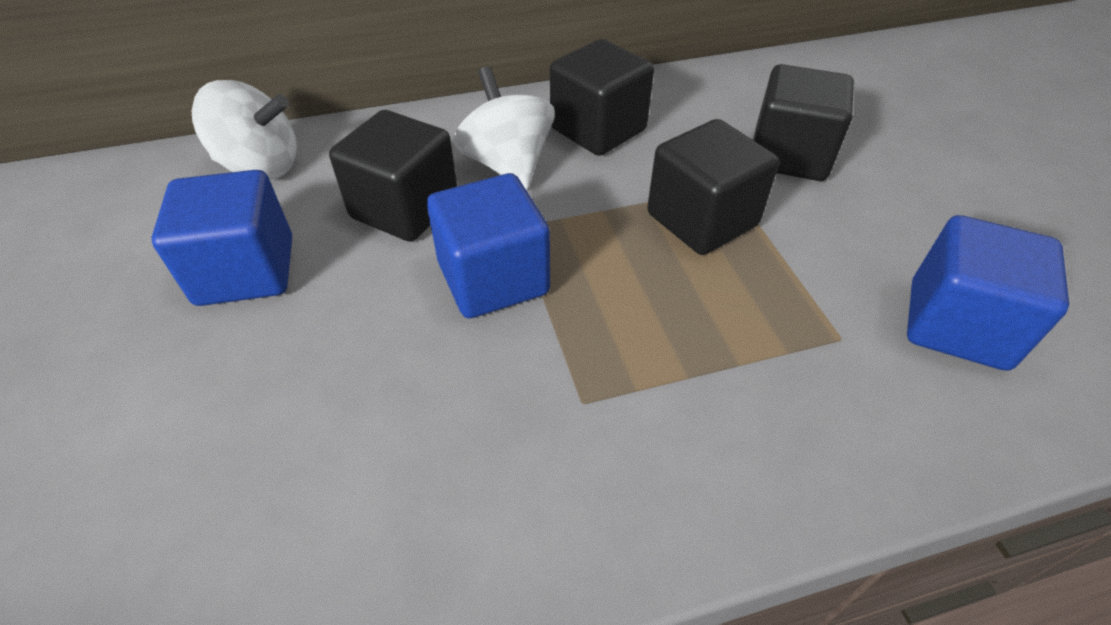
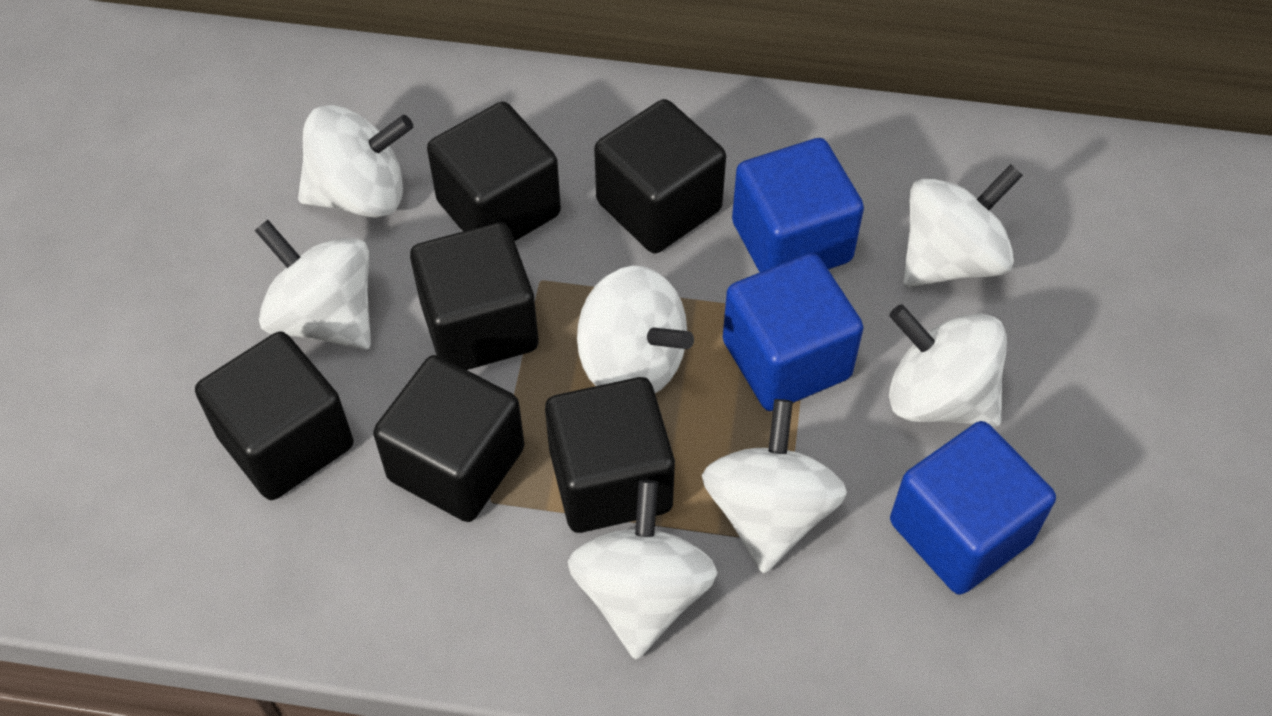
black cube: [329,110,457,242] [550,39,654,156] [647,119,779,255] [753,64,854,181] = 4 -> [195,332,354,500] [373,355,525,522] [410,222,538,370] [427,102,561,241] [545,377,675,533] [594,99,726,254] = 6
white spinning top: [192,80,297,180] [454,66,555,191] = 2 -> [255,220,371,350] [298,105,413,218] [568,480,718,660] [577,266,694,393] [702,399,847,573] [889,304,1007,427] [903,164,1023,287] = 7

